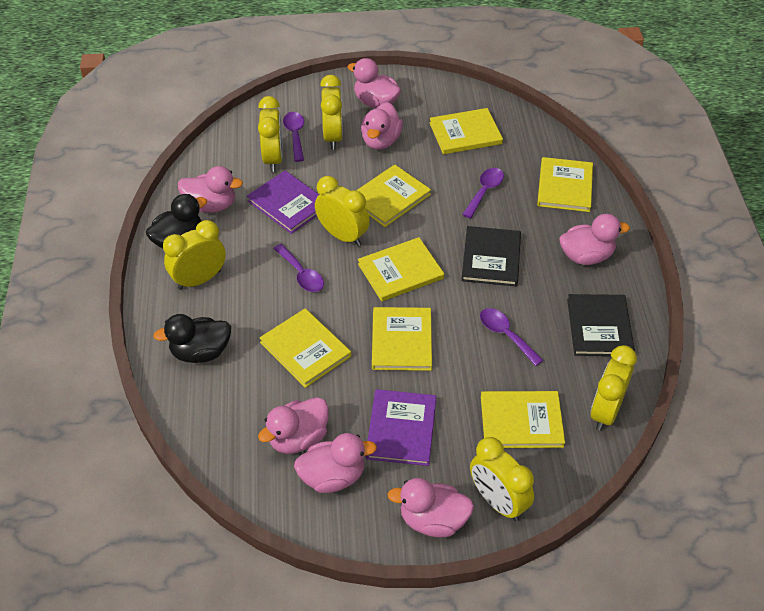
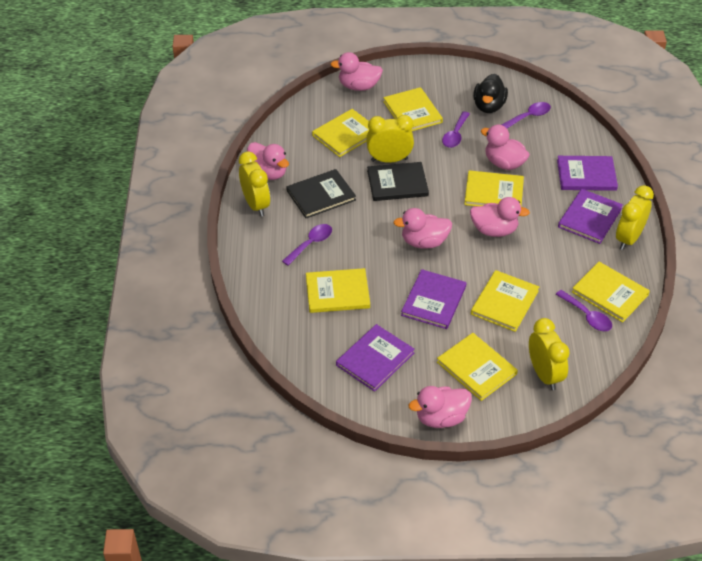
black duck: [146,194,207,248] [153,314,231,363] = 2 -> [473,74,508,113] = 1
pink duck: [178,166,243,213] [258,397,329,454] [294,433,377,493] [348,58,401,108] [361,102,403,150] [387,478,474,537] [559,214,630,265] = 7 -> [247,142,289,180] [331,52,383,91] [393,208,452,249] [409,386,472,428] [470,197,530,237] [481,125,530,170] = 6
purple book: [247,171,319,234] [365,389,436,466] = 2 -> [336,324,415,392] [401,269,466,329] [557,156,618,191] [558,189,623,244] = 4
yellow clock: [163,220,226,290] [258,96,283,172] [315,176,370,246] [320,75,343,150] [470,437,534,521] [591,345,637,431] = 6 -> [239,151,270,217] [366,115,414,163] [529,318,570,390] [616,185,654,250] = 4

